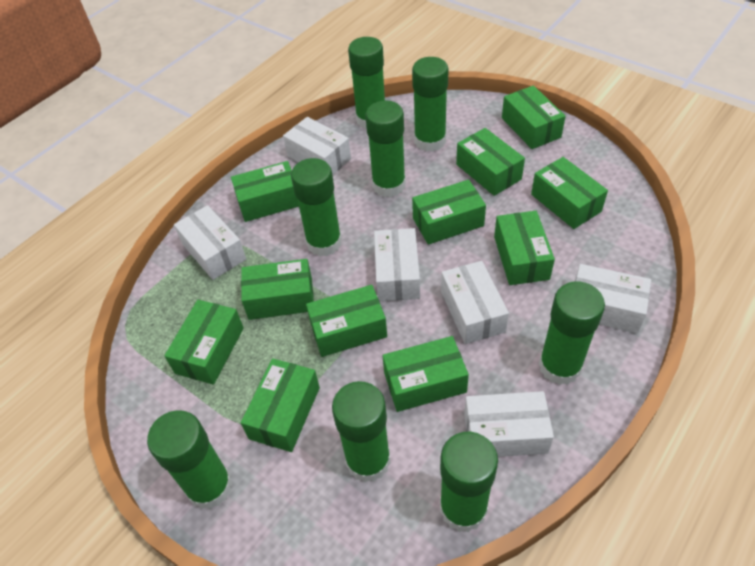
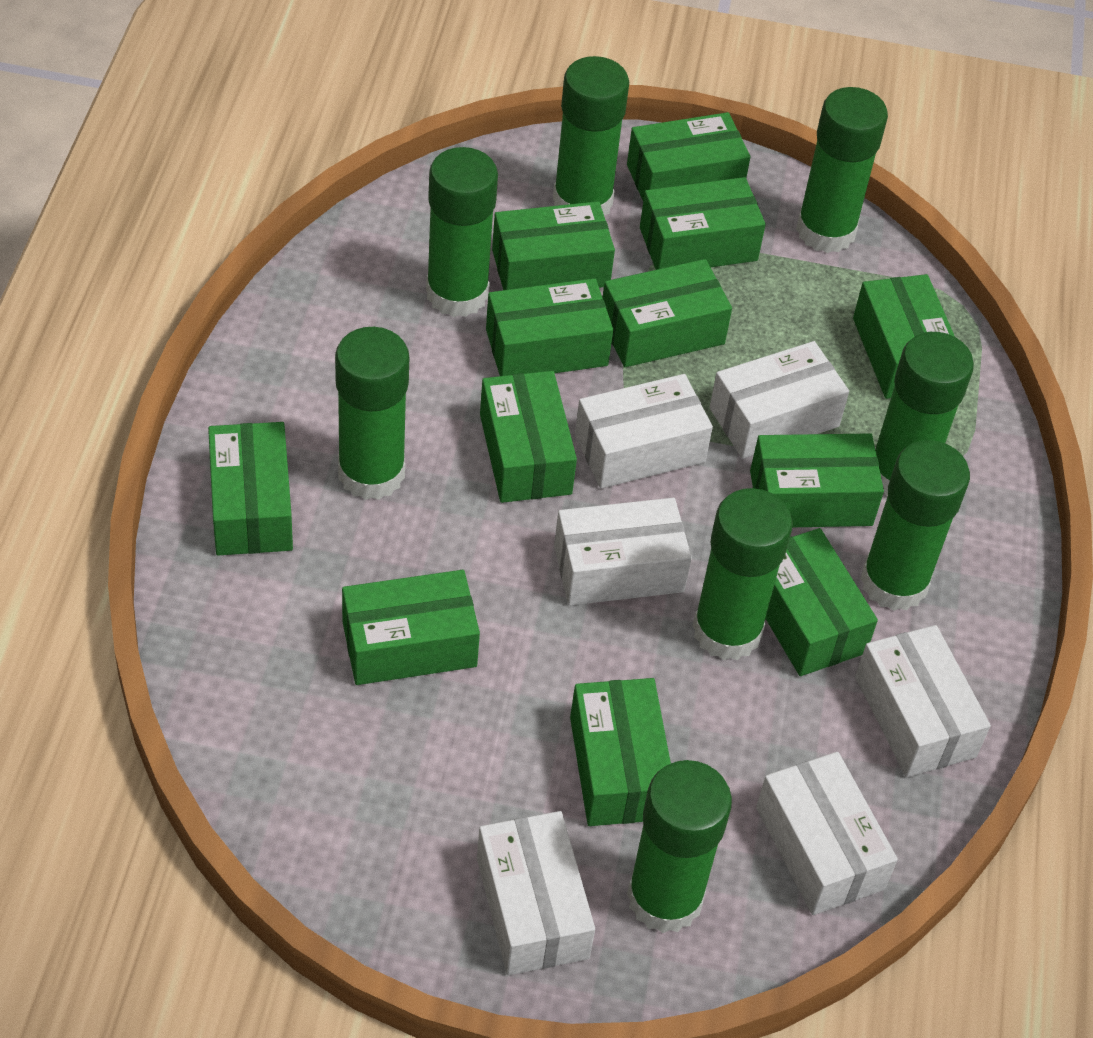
green box: [164,300,244,385] [231,161,299,222] [241,259,314,320] [241,358,320,452] [306,285,387,357] [382,336,469,412] [412,180,486,245] [456,128,525,196] [494,211,555,285] [502,85,566,149] [531,157,608,229] = 11 -> [208,422,293,555] [342,570,480,685] [480,371,577,503] [486,278,613,376] [492,201,615,290] [570,678,671,826] [602,259,732,367] [627,112,751,200] [640,177,766,270] [750,433,884,527] [765,528,878,676] [853,274,955,399] = 12

